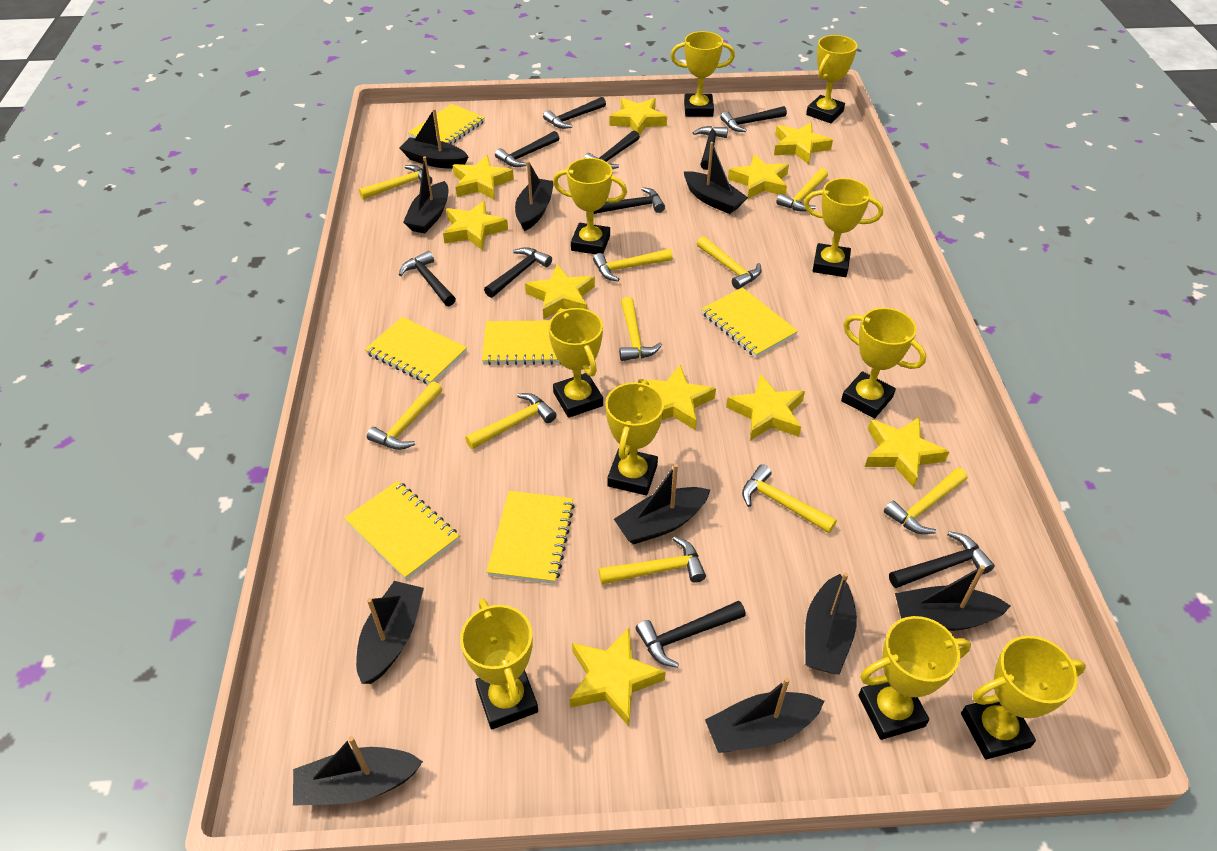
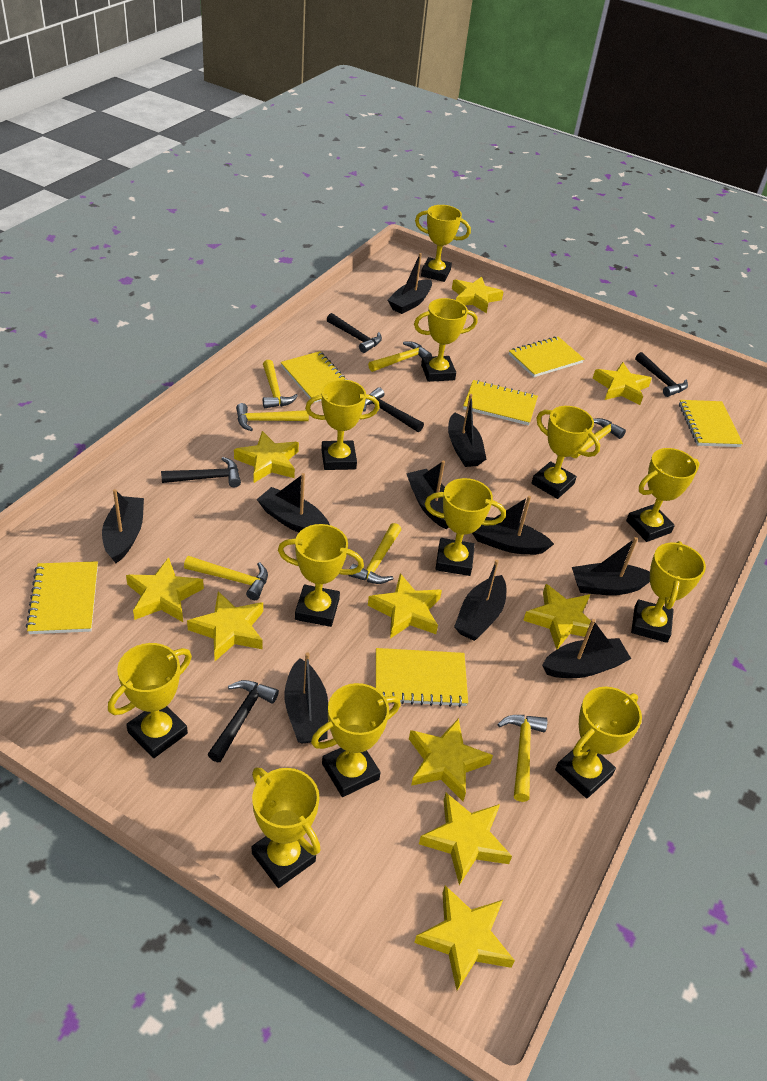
black hammer: [399,251,456,306] [484,247,552,298] [495,131,559,167] [543,97,606,129] [584,130,640,169] [594,187,665,214] [636,601,746,668] [693,126,728,170] [720,106,787,132] [889,531,995,588] = 10 -> [161,457,241,487] [208,680,279,762] [327,313,382,353] [363,387,424,432] [635,352,688,397] = 5
yellow hammer: [359,165,432,200] [367,381,442,450] [465,393,557,449] [593,249,673,281] [598,536,706,585] [619,297,662,361] [697,236,762,289] [742,464,837,533] [776,168,828,212] [884,468,968,534] = 10 -> [184,556,268,600] [236,403,309,431] [263,360,298,408] [348,523,401,584] [368,342,432,372] [498,715,548,802] [571,418,626,458] = 7
yellow trophy: [460,598,538,729] [548,308,603,418] [553,158,627,254] [605,380,664,495] [671,31,735,117] [804,178,883,277] [806,35,857,123] [841,308,926,418] [859,616,971,740] [961,636,1086,760] = 10 -> [108,643,192,758] [252,768,320,888] [278,524,364,627] [305,379,380,470] [311,683,401,797] [414,298,478,382] [415,205,471,282] [425,478,506,576] [531,406,600,499] [555,687,642,798] [626,448,699,542] [631,541,706,643] = 12

